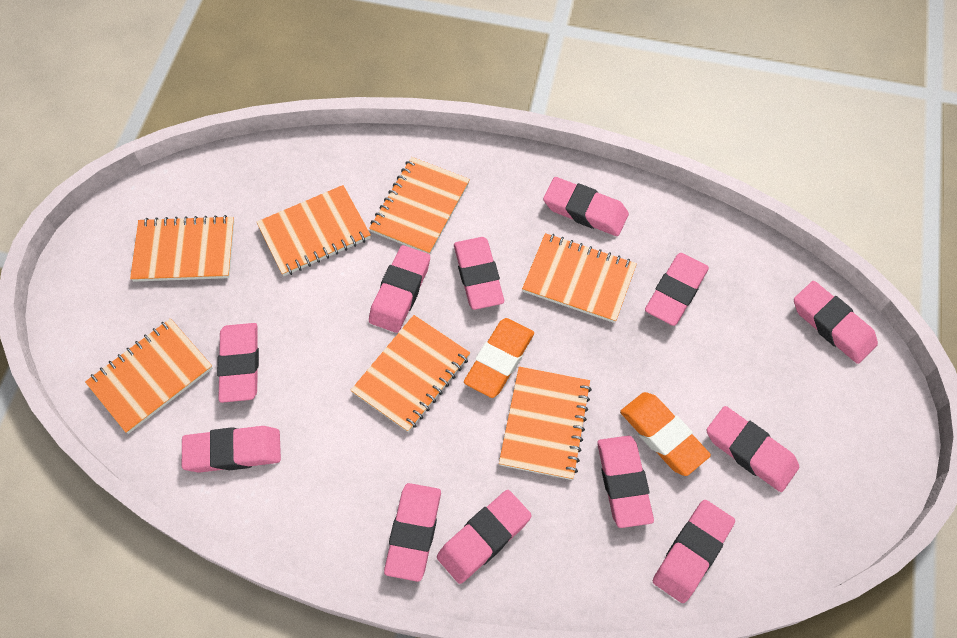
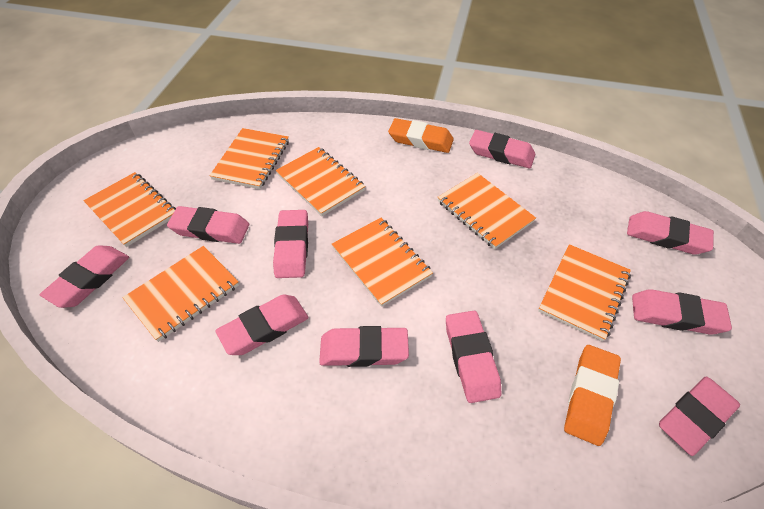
pink eraser: [182,426,281,473] [217,323,259,403] [369,245,430,333] [384,483,441,582] [437,490,532,584] [454,237,504,310] [543,177,629,236] [597,436,654,528] [645,253,709,326] [653,500,735,603] [706,406,799,492] [794,281,878,364] = 12 -> [40,245,129,308] [167,206,249,244] [216,295,309,355] [273,210,308,278] [319,326,409,367] [446,311,502,403] [469,130,535,168] [627,211,714,255] [632,289,732,335] [659,376,740,456] = 10

